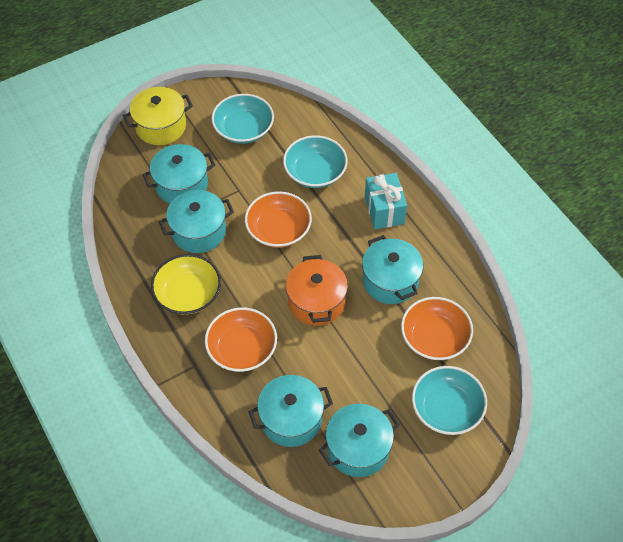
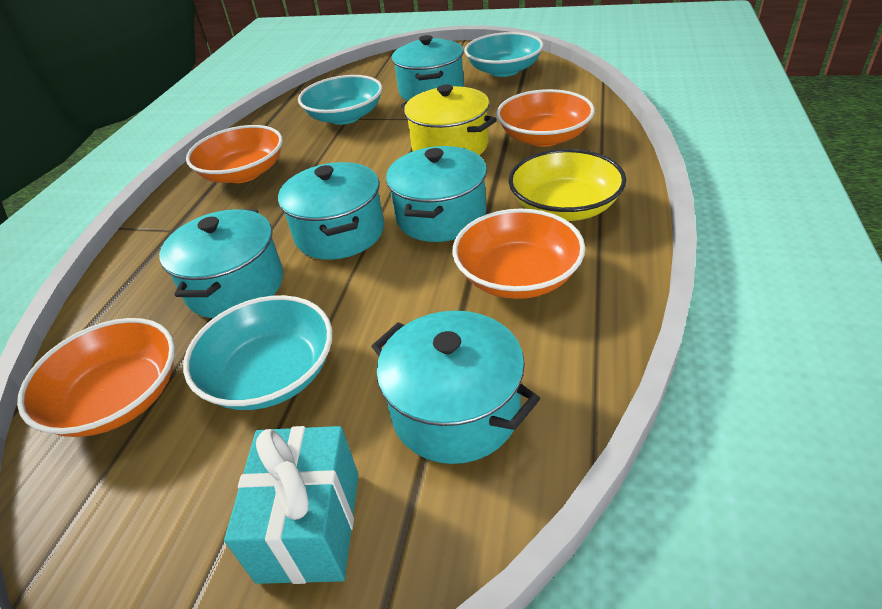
orange bowl: [205,308,277,372] [245,192,312,248] [401,297,473,360] = 3 -> [17,318,175,437] [186,125,283,183] [452,209,585,299] [496,89,595,147] = 4
orange pot: [286,255,348,326] = 1 -> none = 0

